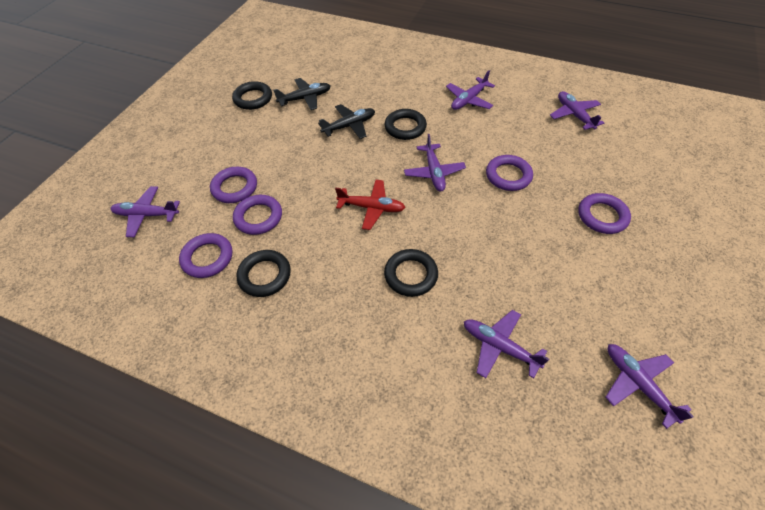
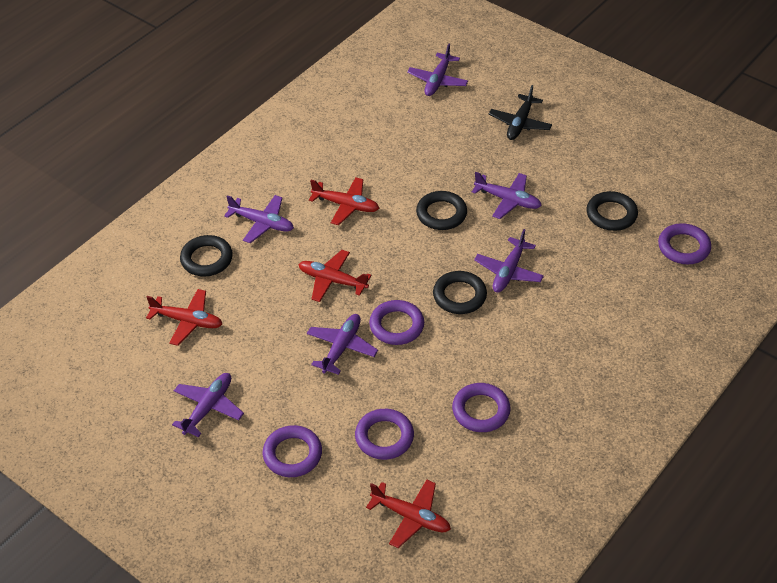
black plane: [273,78,331,110] [318,104,375,139] = 2 -> [489,85,552,140] = 1
red plane: [335,180,406,230] = 1 -> [146,289,222,346] [298,250,371,302] [309,177,379,225] [366,480,451,548] = 4

